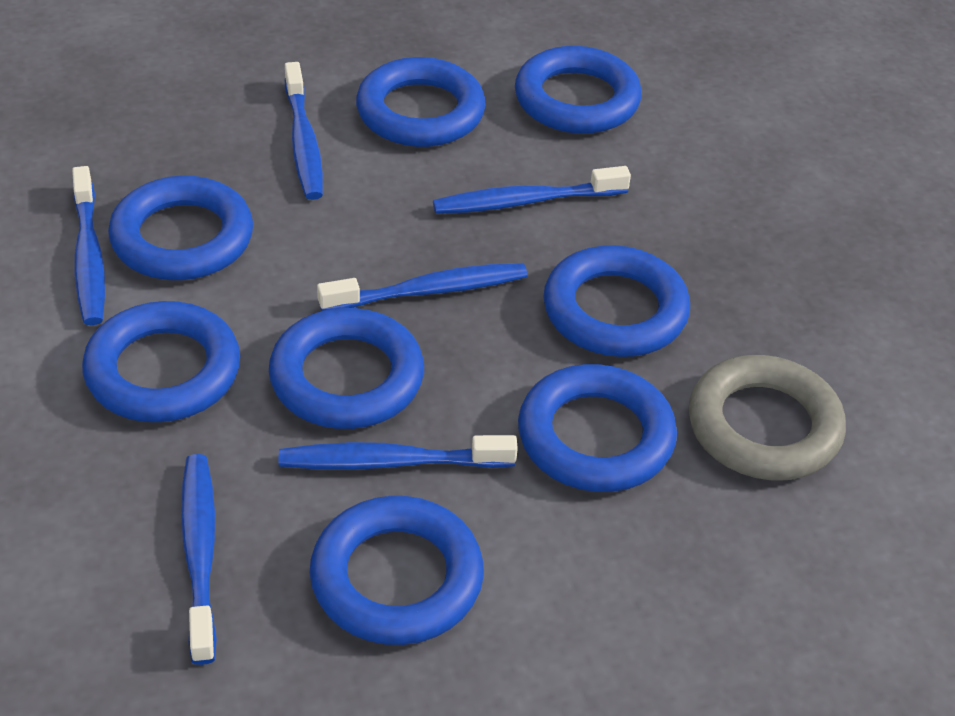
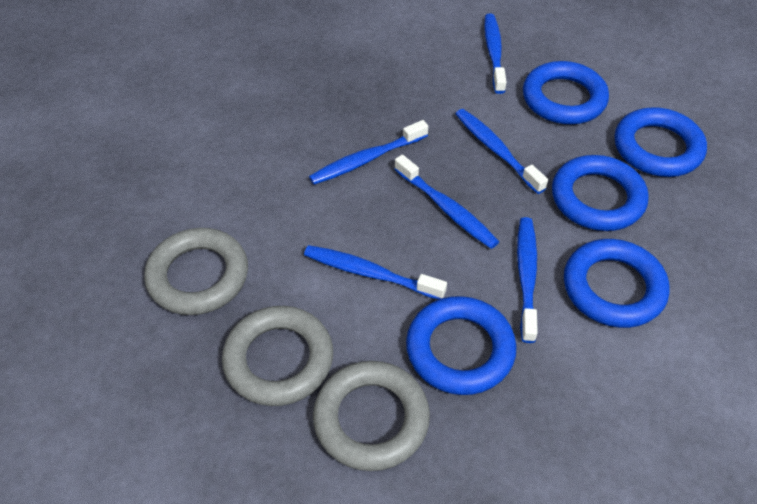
blue ring: [82,301,240,422] [108,176,253,280] [269,308,424,429] [309,496,484,645] [356,57,486,147] [515,46,642,134] [518,364,677,492] [543,245,690,357] = 8 -> [406,296,517,395] [523,61,609,124] [552,155,649,231] [564,239,670,328] [614,107,707,177] = 5
grey ring: [688,355,846,480] = 1 -> [144,228,248,315] [222,306,333,406] [313,361,430,471] = 3

